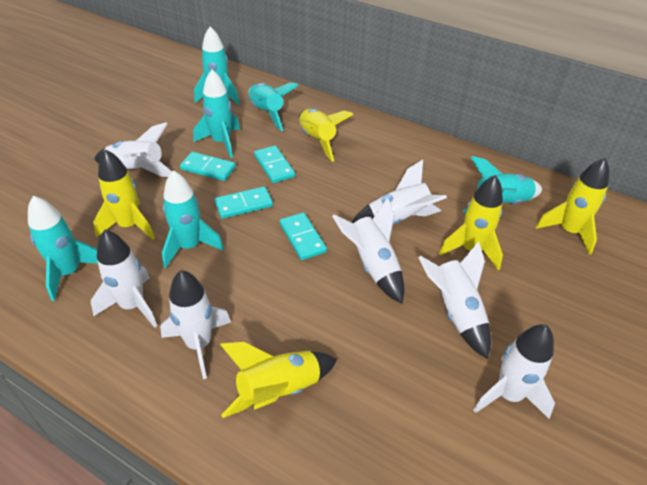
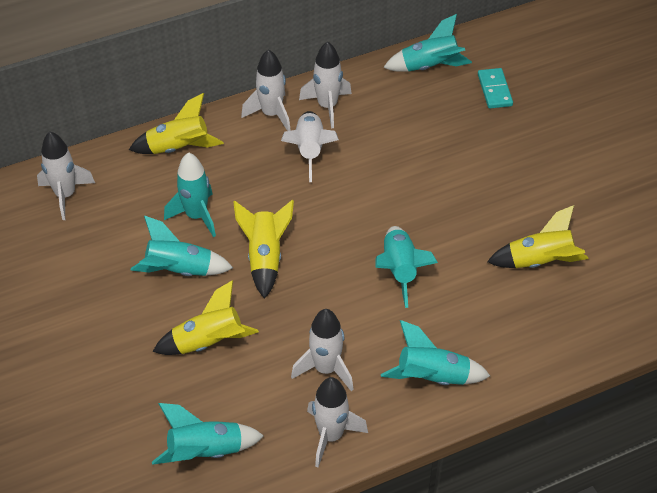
turquoise domino: [180,152,236,181] [214,186,273,219] [254,146,295,183] [280,212,327,260] = 4 -> [478,68,513,108] = 1
white rocket: [91,230,158,328] [94,122,172,177] [160,270,231,379] [332,198,404,303] [352,160,447,225] [418,241,491,359] [474,324,555,419] = 7 -> [37,132,95,220] [241,49,291,131] [281,111,339,182] [291,309,354,391] [299,41,352,128] [307,377,368,467] = 6
yellow rocket: [93,149,155,240] [220,342,337,418] [299,109,354,162] [439,175,503,270] [536,158,609,255] = 5 -> [129,93,224,154] [153,280,259,355] [233,200,294,299] [487,205,588,268] = 4

